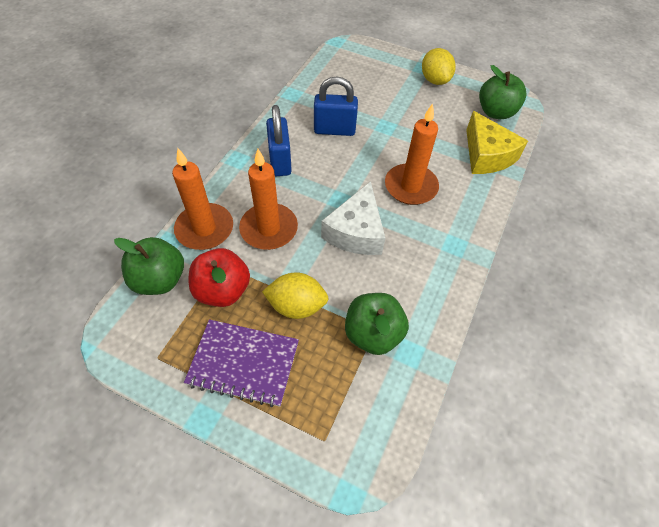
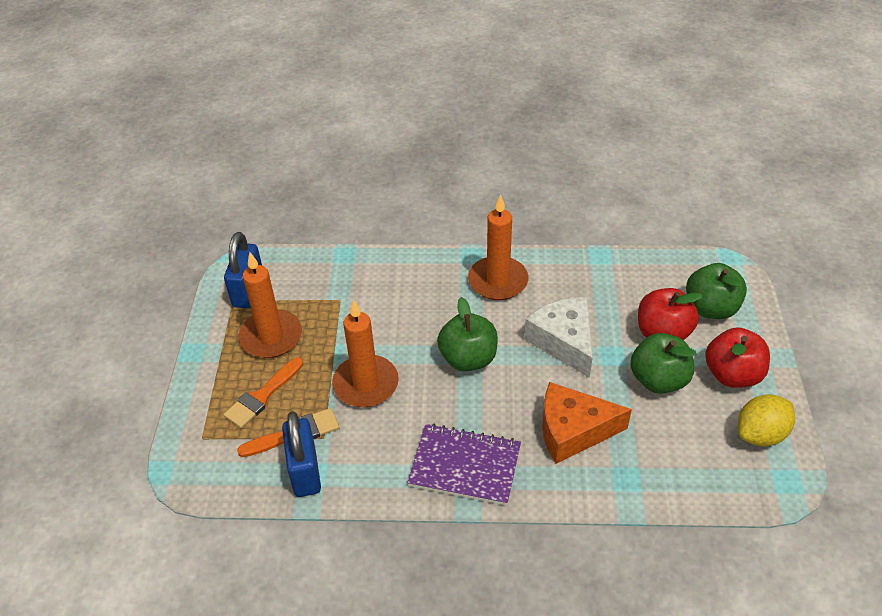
orange brush: none = 0 -> [224,357,303,428] [237,408,339,457] = 2
orange cheese: none = 0 -> [542,382,632,464] = 1
red apple: [189,248,250,307] = 1 -> [638,288,703,340] [705,327,770,388] = 2
yellow cheese: [466,111,528,174] = 1 -> none = 0
yellow lemon: [262,272,328,319] [422,48,456,85] = 2 -> [738,394,795,447] = 1

